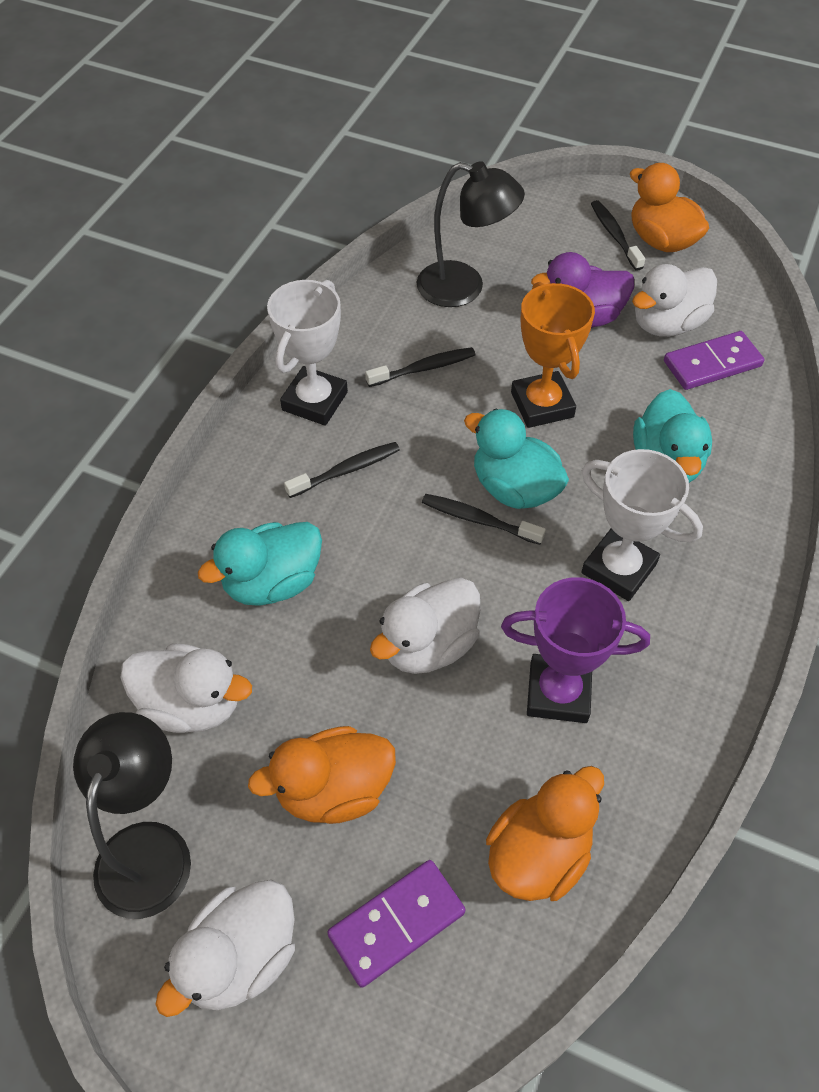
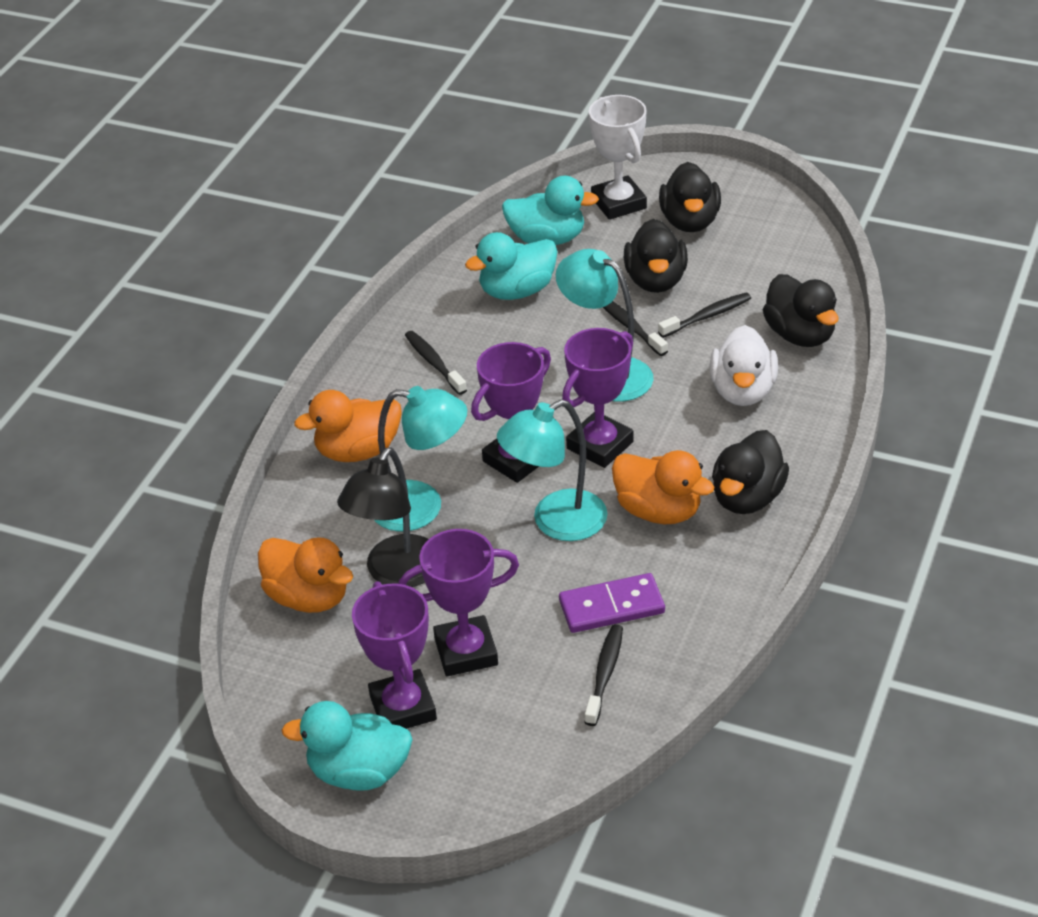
black duck: none = 0 -> [624,219,688,293] [659,162,721,232] [712,430,789,514] [763,274,839,347] = 4
black lamp: [73,712,191,919] [417,161,525,307] = 2 -> [337,447,428,587] = 1
orange trophy: [511,282,595,428] = 1 -> none = 0
purple domino: [327,860,466,988] [664,331,764,390] = 2 -> [559,573,665,633] = 1
purple duck: [531,252,634,328] = 1 -> none = 0
purple trophy: [501,577,650,723] = 1 -> [352,581,437,729] [398,529,519,677] [471,342,551,483] [562,328,634,468] = 4
turquoise lamp: none = 0 -> [374,386,467,532] [497,400,608,541] [556,249,653,402] = 3
white duck: [121,644,252,733] [155,880,295,1017] [370,578,481,674] [632,264,717,337] = 4 -> [709,325,778,406] = 1
white trophy: [267,280,348,426] [581,449,703,601] = 2 -> [589,95,647,220] = 1

